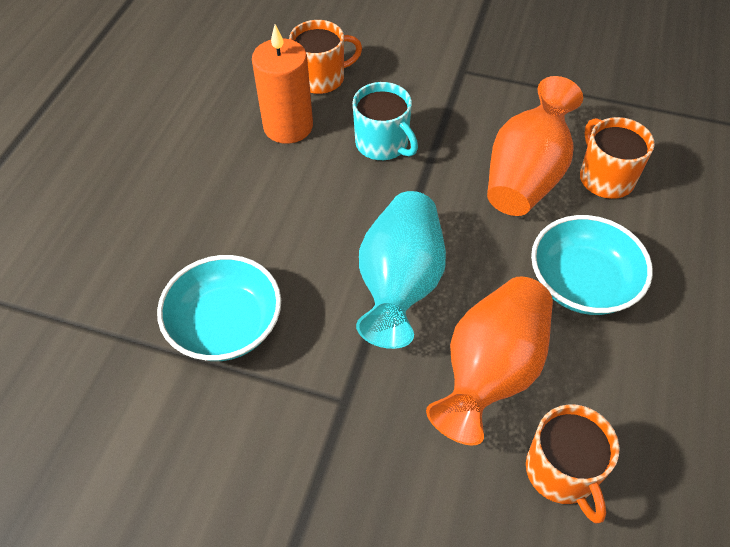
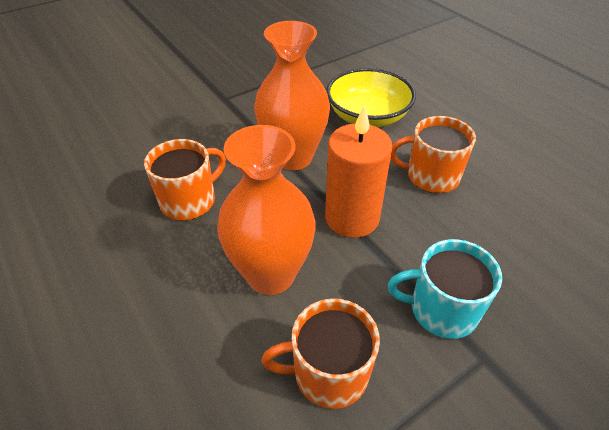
turquoise bowl: [157,255,281,361] [531,215,653,315] = 2 -> none = 0
turquoise vase: [356,191,446,349] = 1 -> none = 0
yellow bowl: none = 0 -> [326,68,416,127] = 1

